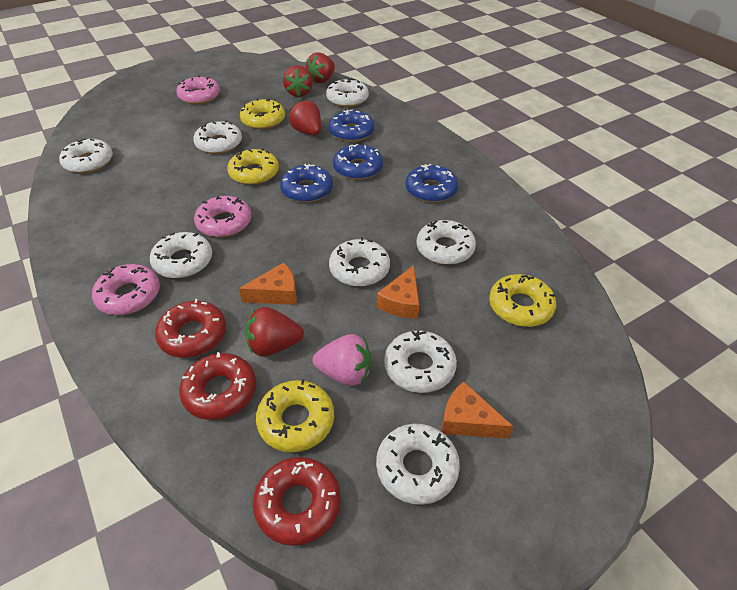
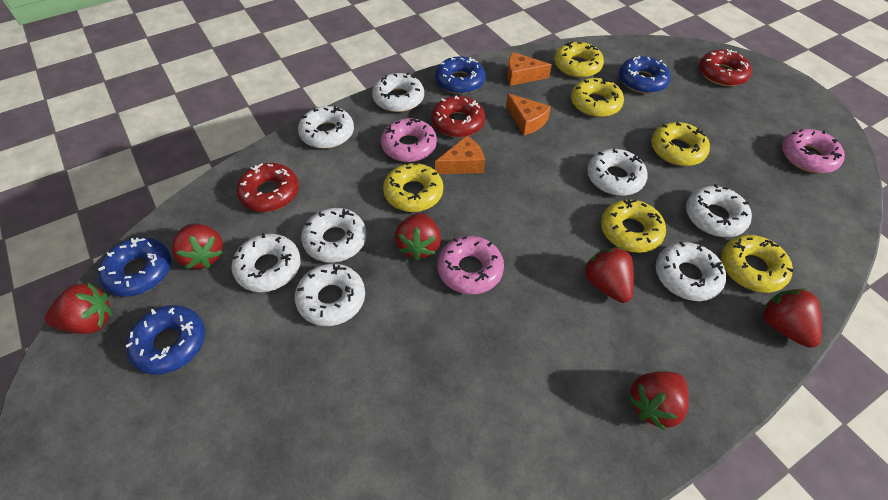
pink strawberry: [313,334,371,386] = 1 -> none = 0
red strawberry: [245,307,304,357] [283,65,313,97] [289,99,321,135] [306,52,335,83] = 4 -> [45,283,112,334] [172,224,223,269] [395,213,441,261] [583,247,634,303] [628,371,689,430] [762,288,822,348] = 6
yellow donut: [227,148,279,185] [240,98,285,129] [256,379,334,452] [489,274,556,327] = 4 -> [383,162,443,212] [554,41,604,78] [571,78,624,117] [601,199,666,253] [651,122,710,166] [721,235,793,293] = 6

